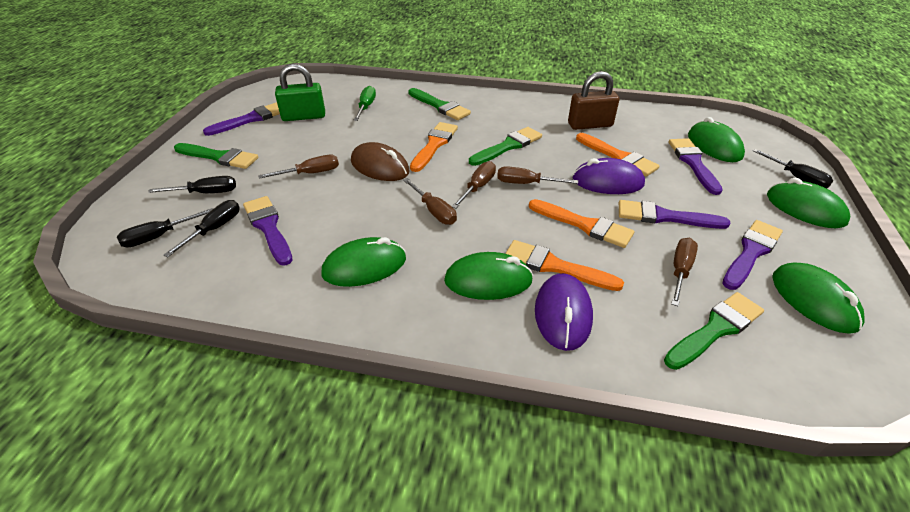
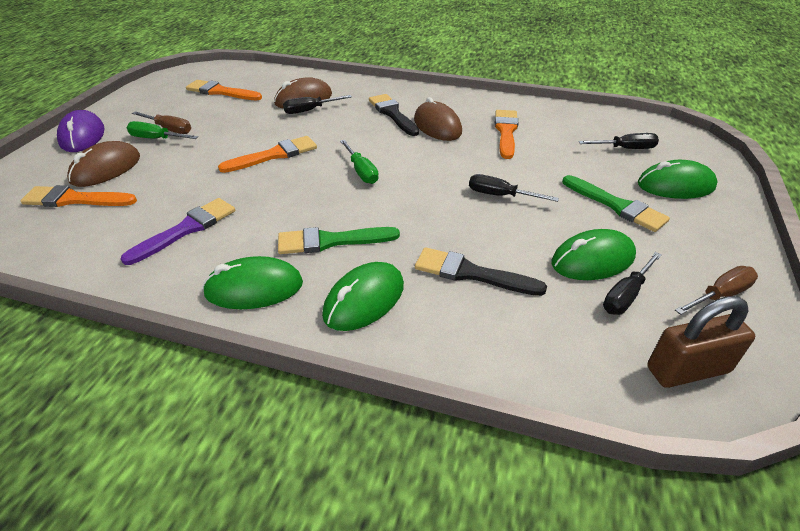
black brush: none = 0 -> [369,94,419,136] [415,247,547,296] = 2
brown mouse: [351,142,409,181] = 1 -> [67,141,140,187] [274,77,332,109] [414,97,462,141] = 3
brown screwdriver: [258,155,339,179] [403,178,457,225] [452,161,496,208] [497,166,578,184] [671,238,698,306] = 5 -> [132,111,191,134] [675,266,758,315] = 2
green brush: [174,143,258,169] [408,88,471,120] [469,127,542,166] [664,292,764,370] = 4 -> [278,227,400,254] [562,175,670,232] = 2
green mouse: [321,237,406,287] [444,252,533,300] [688,117,745,162] [767,178,850,228] [772,262,865,333] = 5 -> [202,256,303,309] [322,262,404,331] [551,229,636,280] [638,160,718,199] = 4
green padlock: [275,64,325,121] = 1 -> none = 0
green screwdriver: [354,86,376,121] = 1 -> [127,121,198,139] [340,140,379,184] = 2
purple brush: [203,102,280,136] [243,196,292,266] [619,200,731,229] [669,138,723,195] [722,220,783,290] = 5 -> [121,198,235,265] = 1
purple mouse: [535,273,593,351] [573,158,645,194] = 2 -> [57,110,105,152] = 1

